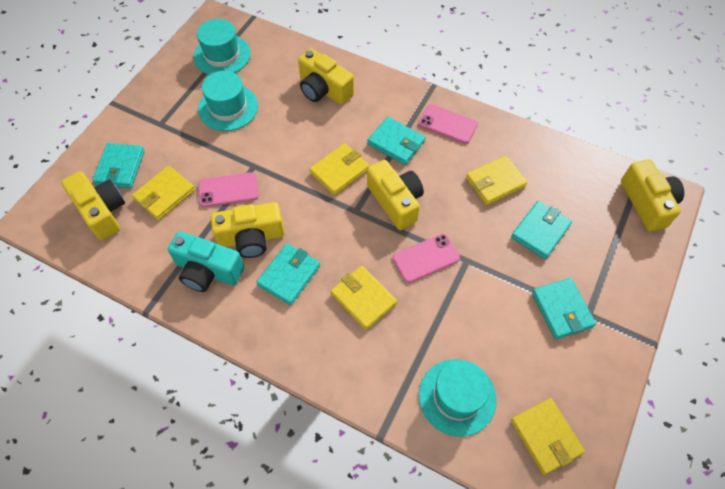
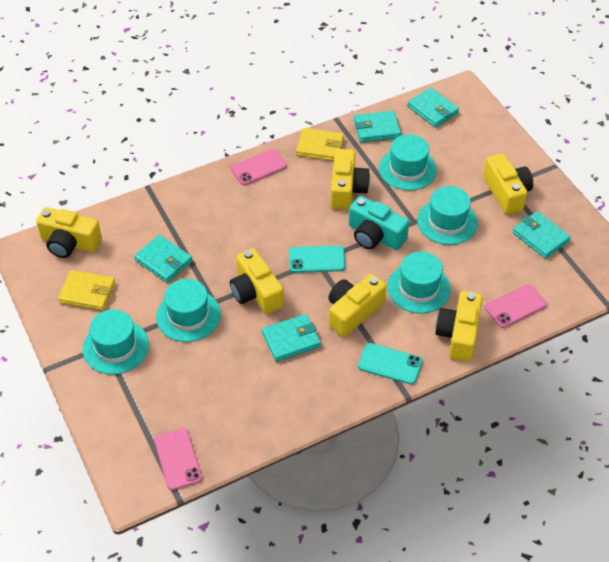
turquoise hat: [193,19,251,75] [198,71,258,131] [419,359,497,437] = 3 -> [83,310,149,375] [156,279,221,342] [379,134,437,191] [387,252,451,314] [417,186,478,245] = 5
turquoise phone: none = 0 -> [289,246,346,273] [358,343,423,385] = 2
yellow camera: [61,171,125,240] [211,202,284,258] [298,48,354,105] [367,160,424,230] [621,159,684,232] = 5 -> [36,207,102,258] [230,248,284,314] [328,274,386,337] [330,149,370,210] [435,291,483,361] [483,153,533,215] = 6
yellow wallet: [132,166,195,220] [310,143,369,195] [331,266,397,330] [466,156,527,205] [511,398,585,475] = 5 -> [58,270,115,311] [296,128,344,161] = 2

